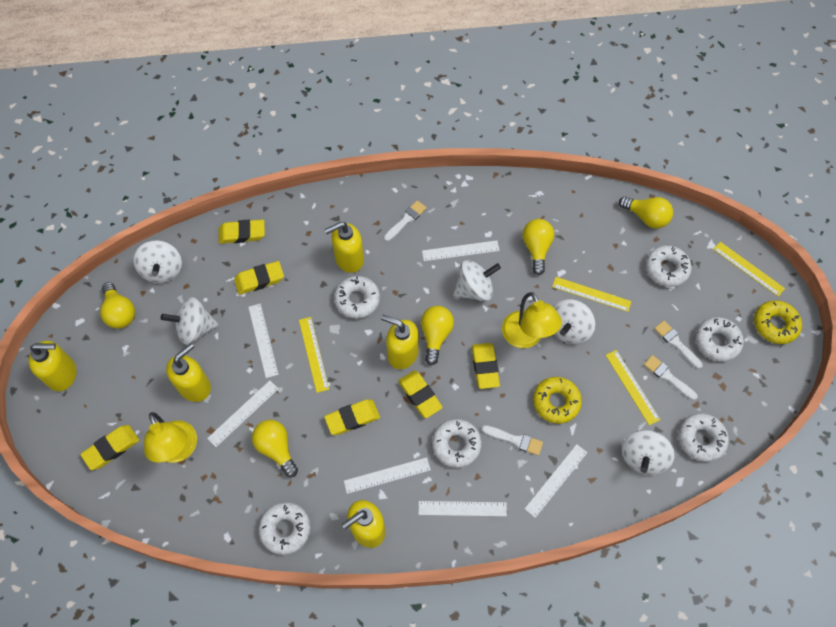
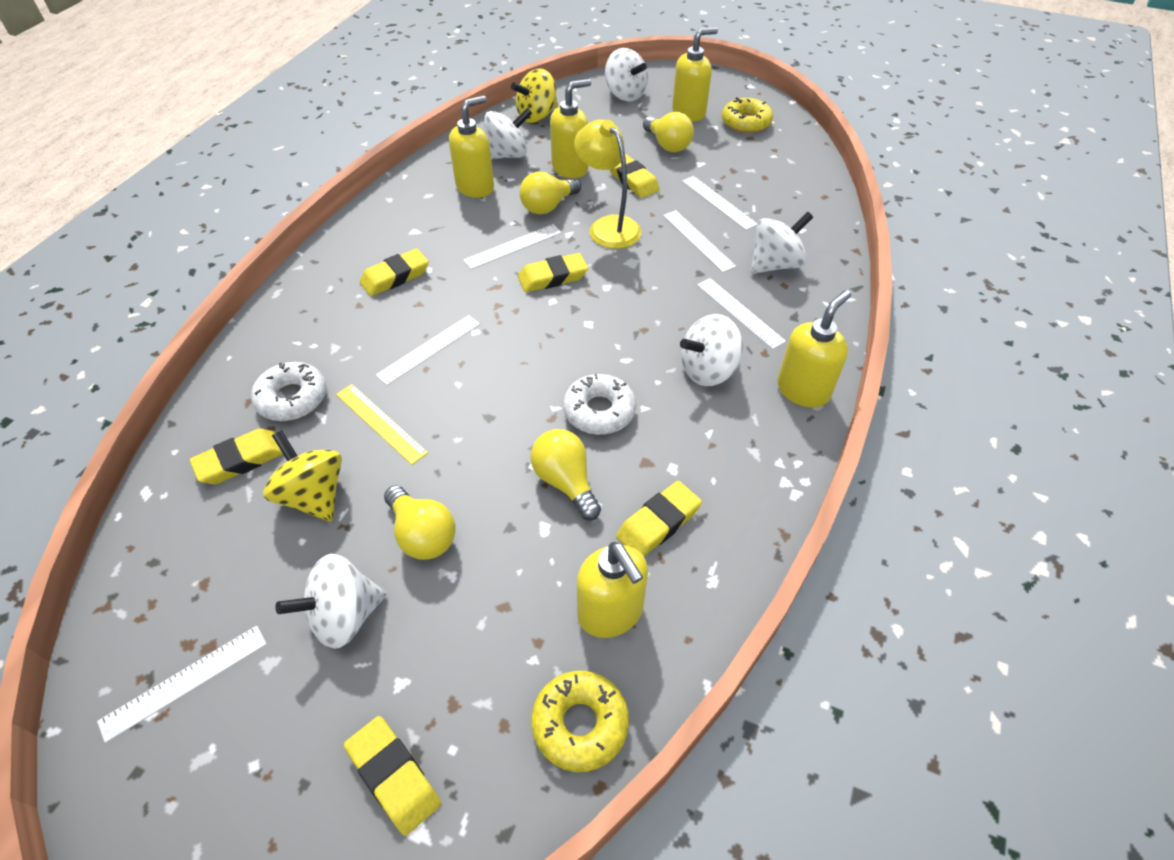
white brush: [384,200,427,241] [481,425,543,456] [644,355,698,400] [654,321,703,369] = 4 -> none = 0
white donut: [258,502,311,555] [334,276,380,319] [432,419,482,468] [646,245,692,287] [678,413,729,462] [695,317,744,362] = 6 -> [251,362,327,421] [563,374,636,435] = 2
yellow lamp: [144,412,197,463] [502,292,562,348] = 2 -> [574,119,641,249] = 1
yellow light bulb: [100,282,135,329] [252,420,298,477] [421,306,454,365] [523,219,554,275] [619,196,673,228] = 5 -> [384,485,456,560] [520,171,581,214] [530,429,601,520] [643,112,694,152] = 4
yellow ruler: [299,317,329,393] [552,277,631,312] [606,350,660,426] [713,242,785,297] = 4 -> [336,384,428,465] = 1
yellow spinning top: none = 0 -> [263,430,342,521] [511,69,558,123] = 2

